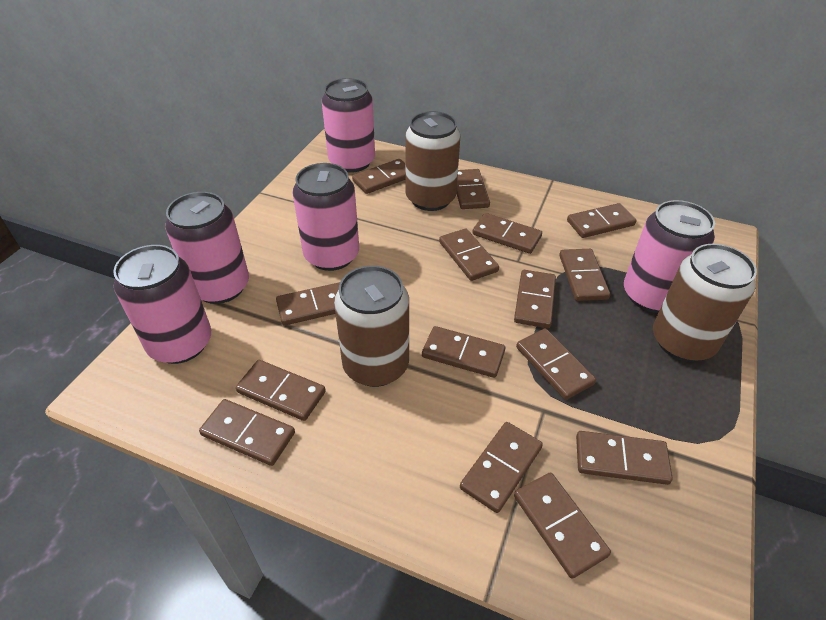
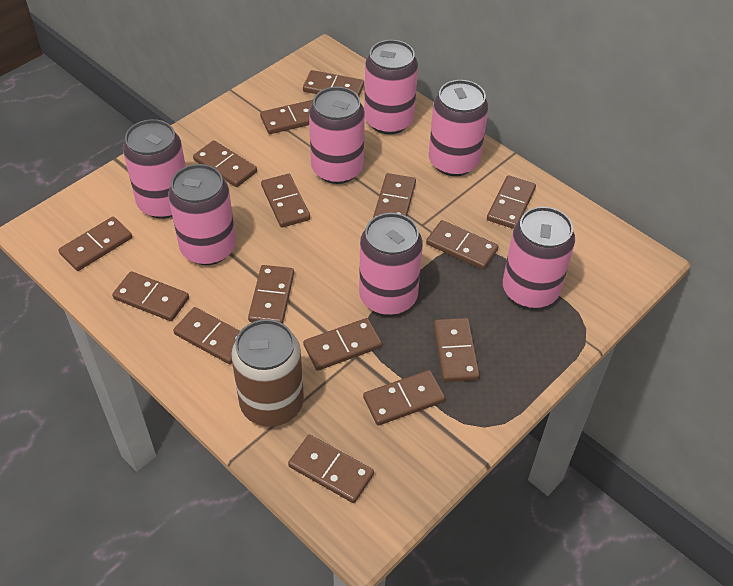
brown can: [334,266,409,387] [405,111,460,211] [653,244,757,362] = 3 -> [231,319,304,427] = 1
pink can: [113,245,211,364] [165,192,249,304] [292,163,359,271] [322,78,375,173] [624,200,715,313] = 5 -> [123,119,186,219] [168,164,236,265] [309,87,365,184] [359,213,423,315] [364,40,418,134] [429,80,489,176] [503,207,575,309] = 7

